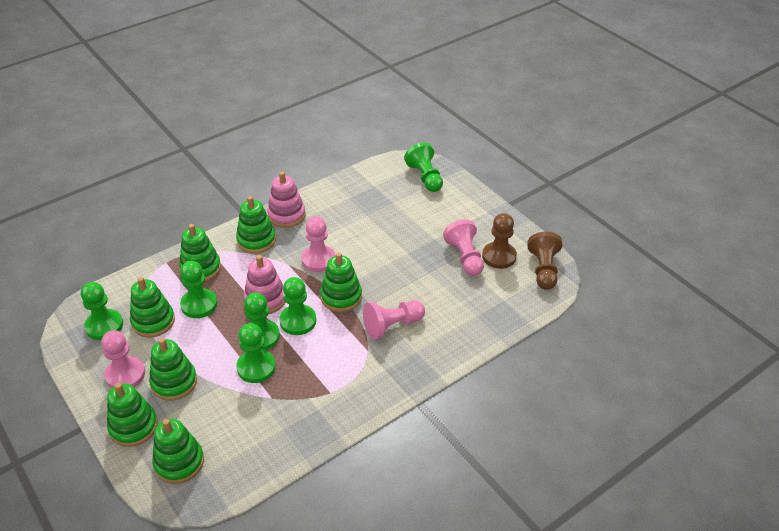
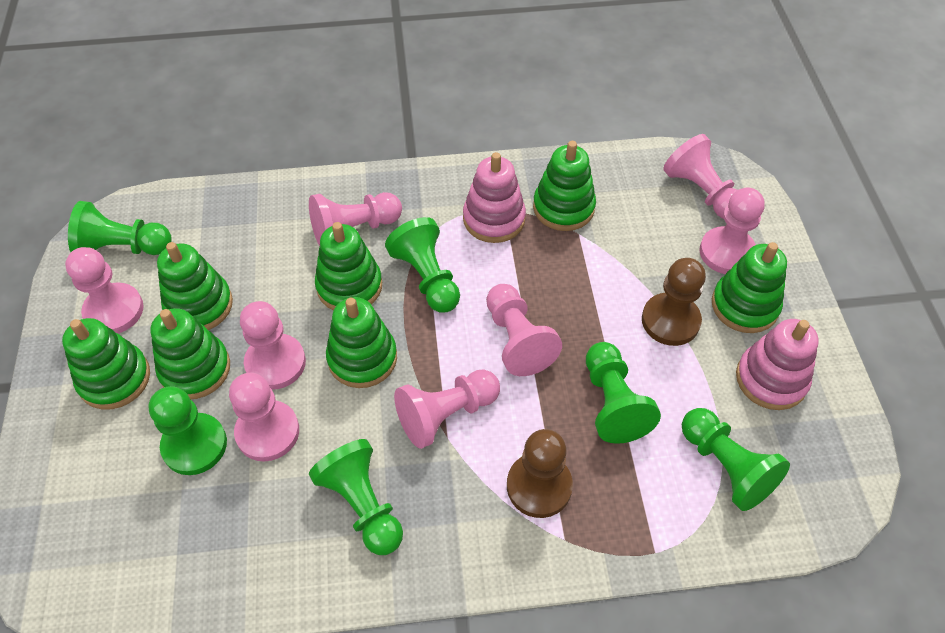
pink pawn: [101,330,145,388] [302,216,336,272] [363,300,425,340] [443,220,484,276] = 4 -> [65,247,144,334] [229,373,299,461] [240,301,306,390] [309,192,402,246] [394,370,500,449] [486,284,562,376] [663,134,737,219] [700,187,765,274] = 8

